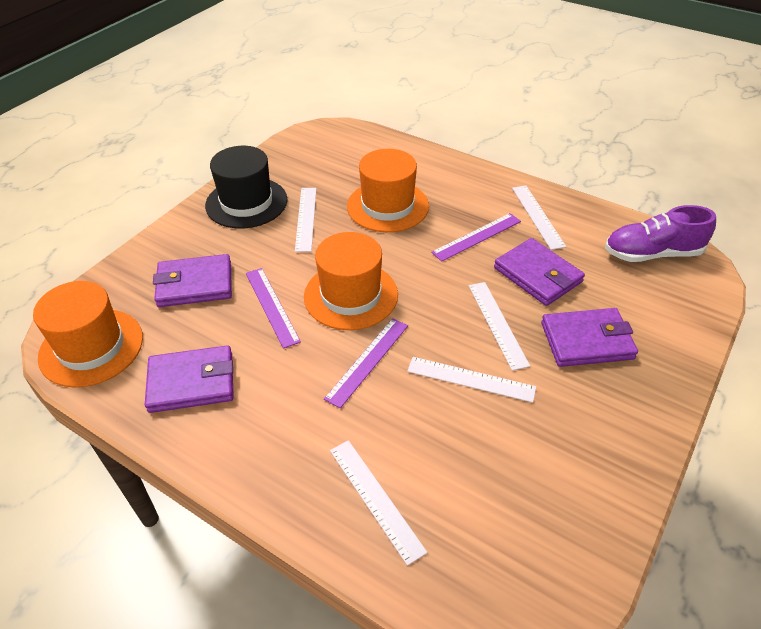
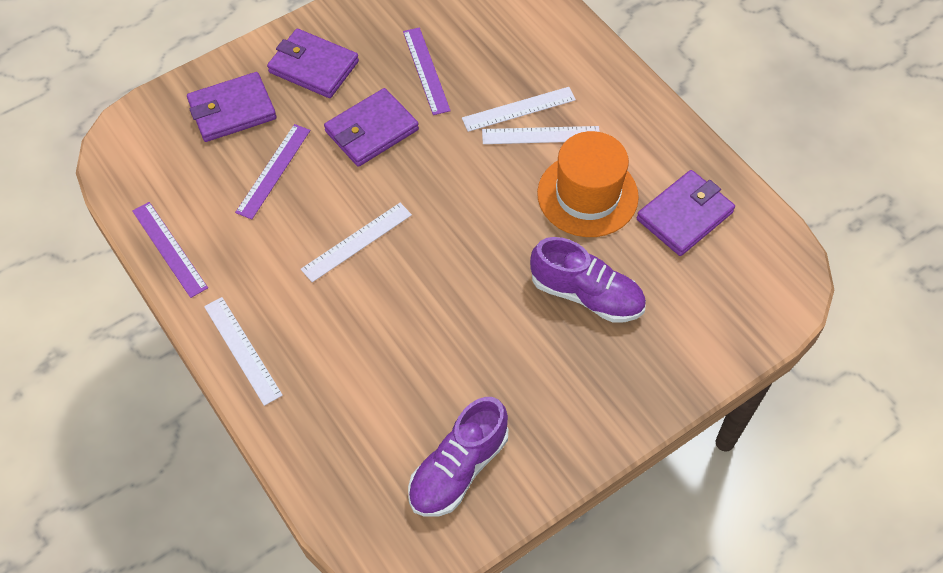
black hat: [205,146,287,228] = 1 -> none = 0
orange hat: [33,281,143,387] [304,232,398,330] [347,149,429,232] = 3 -> [537,131,639,237] = 1
purple shoe: [605,205,716,262] = 1 -> [408,397,508,517] [530,237,646,323] = 2
white ruler: [295,188,316,252] [330,440,427,566] [407,357,536,403] [469,282,530,371] [512,186,566,250] = 5 -> [204,297,283,406] [301,203,412,282] [462,87,576,132] [482,126,600,144] = 4

